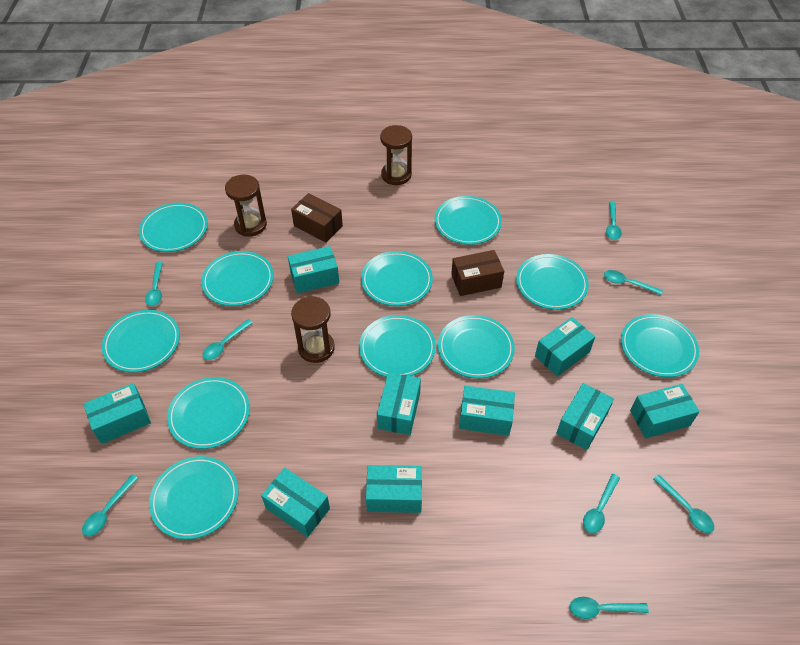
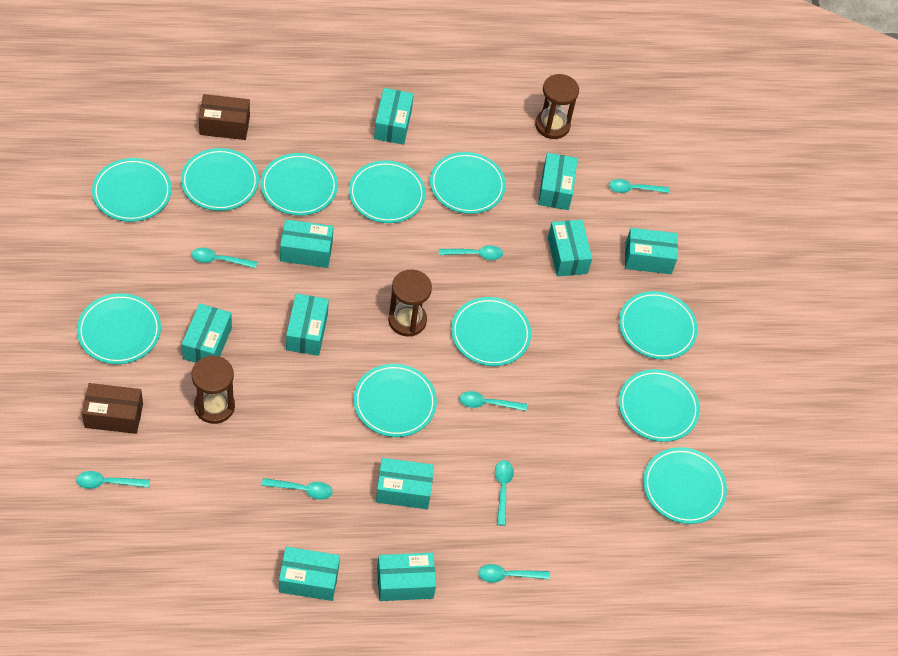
turquoise box: [84,383,151,444] [261,468,330,537] [288,246,339,293] [366,465,422,513] [377,372,421,435] [459,386,515,436] [535,317,595,377] [556,383,614,450] [630,384,700,438] = 9 -> [182,303,232,363] [279,547,340,601] [280,219,334,268] [286,294,329,356] [374,88,414,145] [376,458,434,509] [377,553,436,601] [538,153,578,210] [548,220,592,277] [625,228,678,274] = 10

